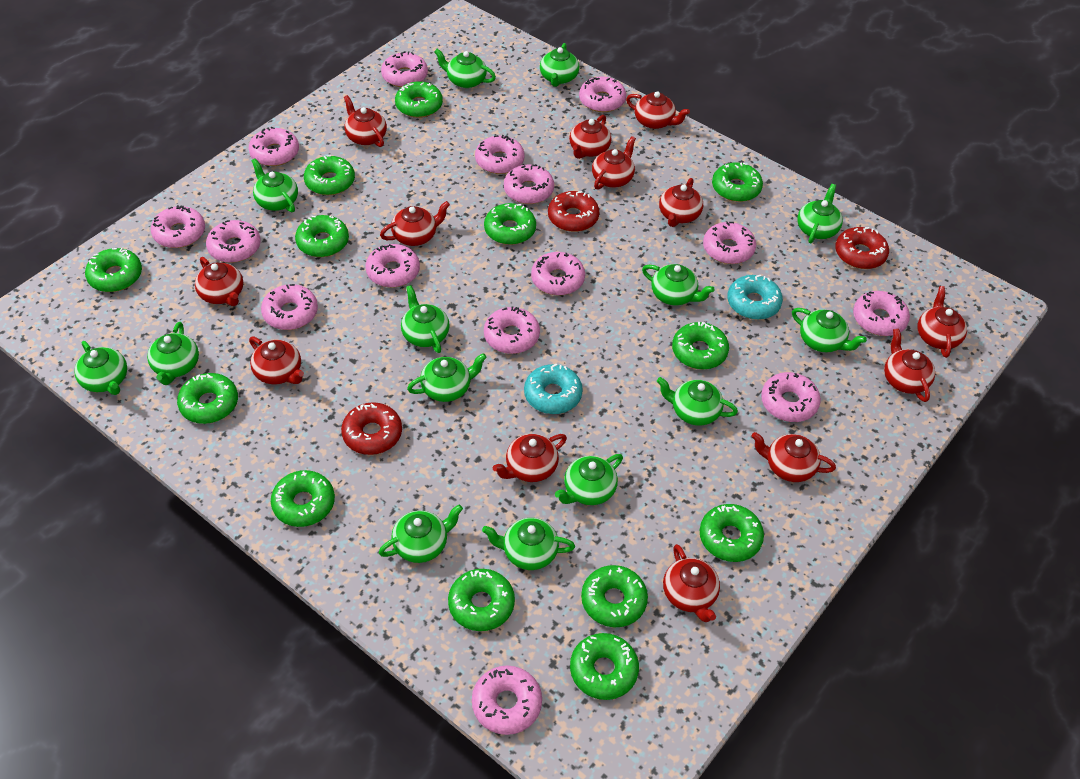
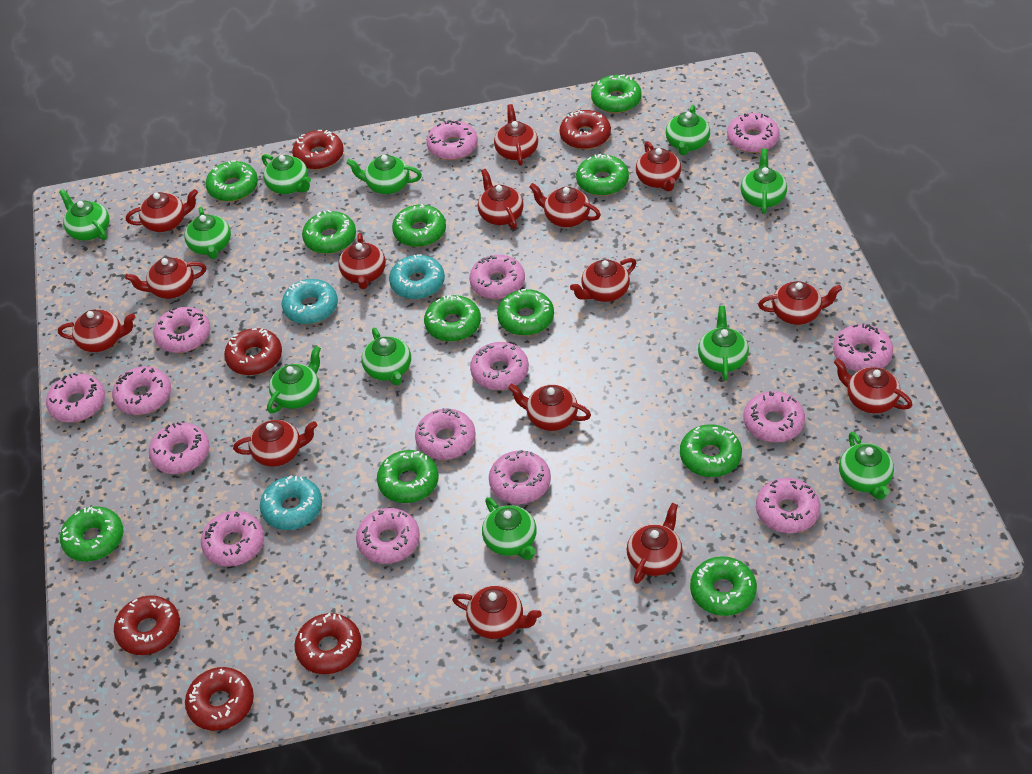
green donut: [85,248,142,292] [177,373,238,424] [271,470,335,527] [295,215,349,257] [304,155,355,195] [395,81,443,118] [448,569,515,631] [484,203,536,245] [570,633,639,700] [581,565,648,627] [672,322,729,370] [700,504,764,562] [712,162,763,202] = 13 -> [60,506,123,561] [205,160,258,202] [302,210,356,254] [377,450,439,503] [392,204,446,247] [424,295,481,342] [497,289,554,336] [576,154,629,196] [591,74,642,113] [680,424,742,477] [690,556,757,616] = 11
green teapot: [74,341,127,395] [147,322,199,385] [251,158,298,212] [379,504,463,563] [401,285,450,353] [407,353,487,402] [434,49,496,88] [482,518,575,570] [540,43,579,87] [555,454,623,505] [642,264,715,305] [657,377,738,426] [792,308,867,352] [797,184,843,243] = 14 -> [59,189,110,240] [184,207,231,259] [262,154,311,194] [267,346,321,413] [346,155,422,194] [361,328,411,385] [482,497,537,560] [666,105,710,155] [698,306,749,381] [740,148,787,214] [839,432,894,500] = 11
red donut: [341,402,402,455] [548,191,599,232] [835,227,889,269] = 3 -> [114,595,180,655] [185,667,254,731] [224,328,282,375] [292,130,344,170] [294,613,362,674] [560,110,611,149] = 6
red teapot: [195,257,243,306] [249,337,304,384] [344,95,387,147] [380,201,450,246] [493,434,567,482] [569,115,612,159] [592,136,636,190] [626,91,690,129] [659,178,703,227] [663,544,720,622] [751,432,836,482] [884,328,935,402] [918,286,967,358] = 13 -> [58,310,135,352] [125,257,206,299] [126,189,198,232] [233,420,318,467] [338,233,386,289] [452,585,541,639] [478,169,524,229] [494,104,538,165] [508,383,591,431] [529,183,601,227] [570,258,636,302] [627,503,683,584] [636,141,681,191] [758,281,842,325] [834,358,912,413] = 15
turquoise donut: [524,364,583,414] [727,275,783,320] = 2 -> [260,475,322,530] [282,279,338,324] [389,254,445,299] = 3

